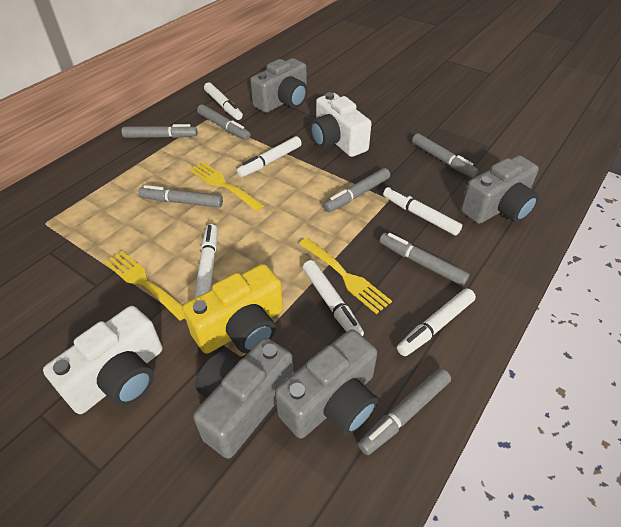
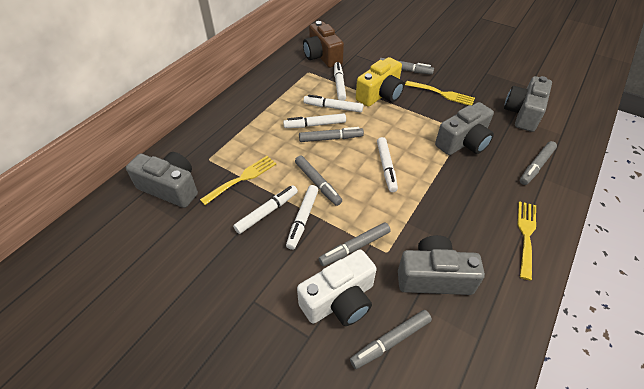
brown camera: none = 0 -> [303,21,344,68] = 1
grey marker: [122,124,197,138] [139,185,223,208] [197,104,251,140] [323,168,390,212] [358,368,451,455] [380,233,469,286] [412,133,478,178] = 7 -> [295,156,342,206] [299,127,364,142] [318,222,391,266] [350,310,432,369] [380,58,434,75] [520,141,557,185] = 6
white camera: [43,306,162,414] [310,92,372,157] = 2 -> [297,250,377,326] = 1

